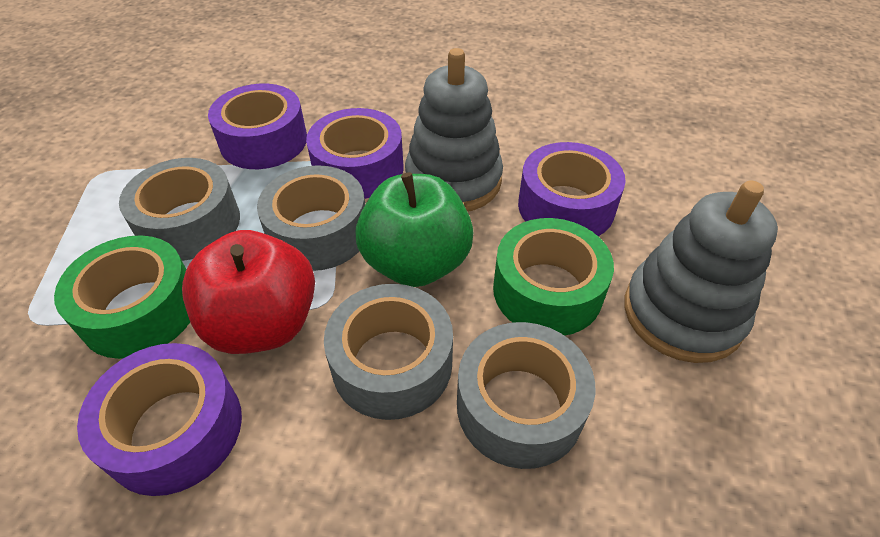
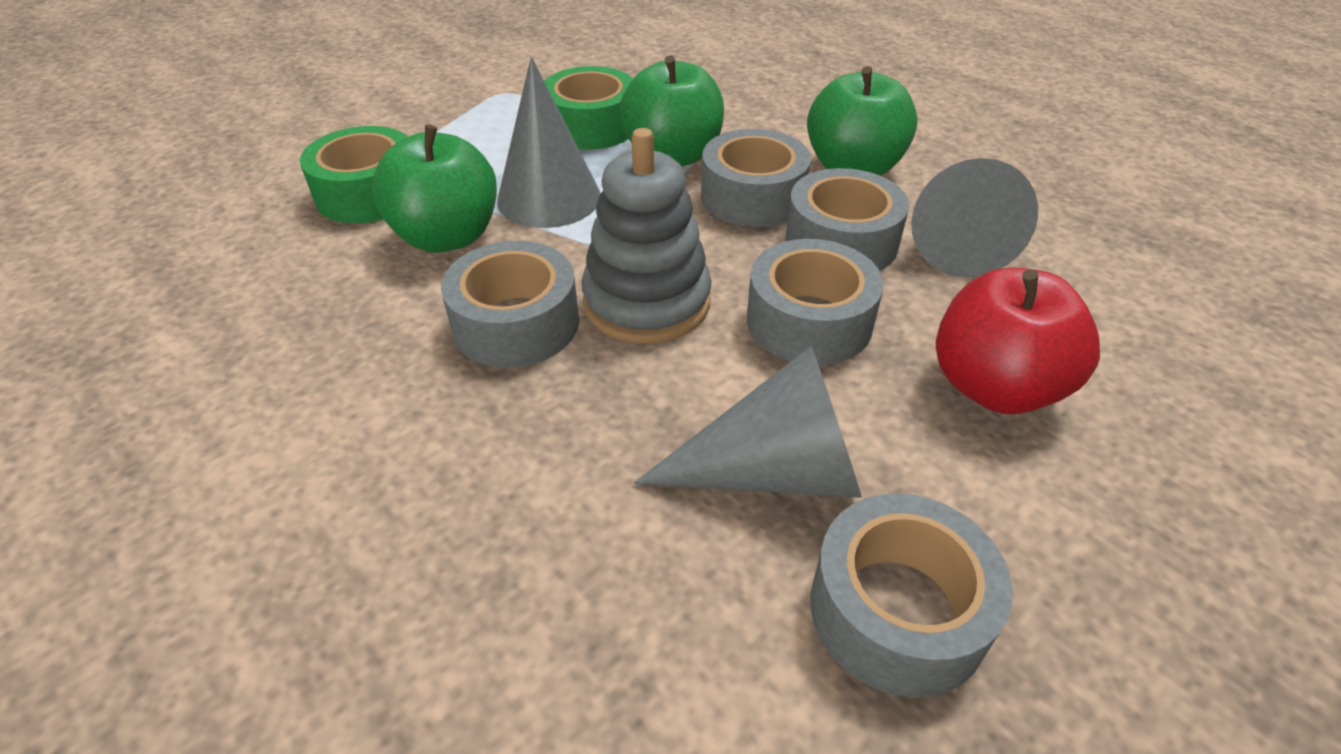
green apple: [356,172,474,287] = 1 -> [372,124,497,253] [620,55,724,166] [807,66,918,176] = 3
grey cone: none = 0 -> [497,57,600,228] [634,346,862,498] [911,158,1038,277] = 3
grey stacking toy: [405,48,503,212] [624,180,778,363] = 2 -> [581,128,712,344] = 1
grey tape: [119,158,240,261] [257,165,365,271] [324,284,453,420] [457,322,595,469] = 4 -> [441,241,579,368] [701,129,811,227] [747,239,884,365] [785,168,909,271] [810,493,1013,698] = 5
purple tape: [77,343,242,496] [208,84,307,169] [306,108,404,199] [518,142,626,236] = 4 -> none = 0

